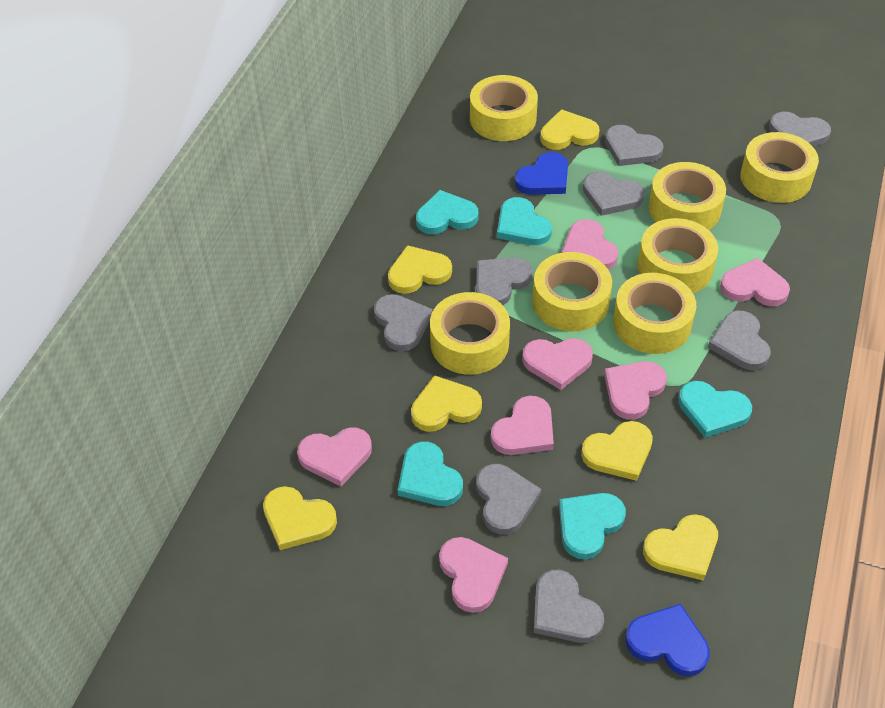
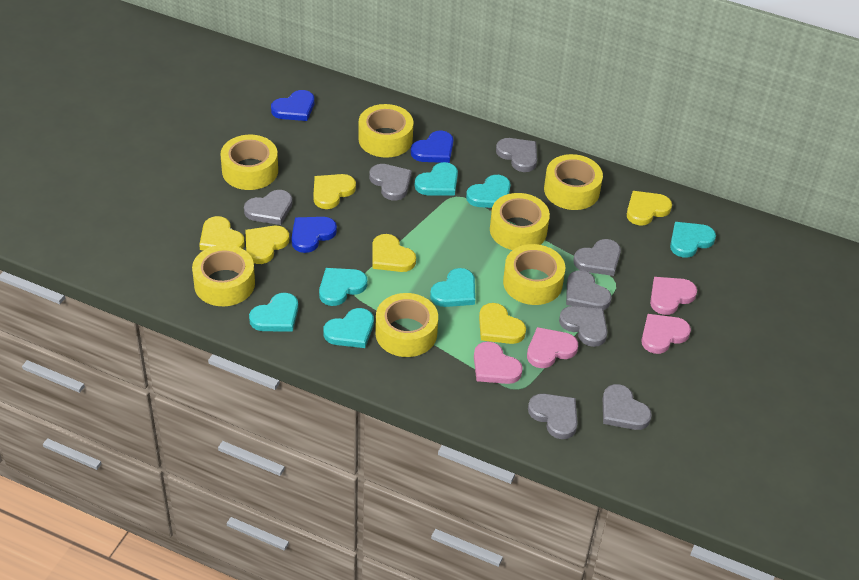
blue heart: [515,152,568,195] [625,604,710,676] = 2 -> [271,90,314,121] [292,217,337,253] [411,131,453,163] = 3
pink heart: [297,428,372,486] [439,537,508,613] [491,396,554,455] [522,338,593,390] [562,219,619,270] [604,361,667,420] [720,258,790,306] = 7 -> [474,342,523,384] [527,327,578,368] [641,314,691,354] [650,277,697,315] = 4
turquoise heart: [398,442,463,506] [416,190,479,234] [497,197,552,245] [559,493,626,559] [678,381,752,438] = 5 -> [249,293,298,332] [319,268,367,306] [323,308,374,348] [415,162,458,196] [430,268,475,307] [466,175,511,208] [670,222,716,258] = 7

